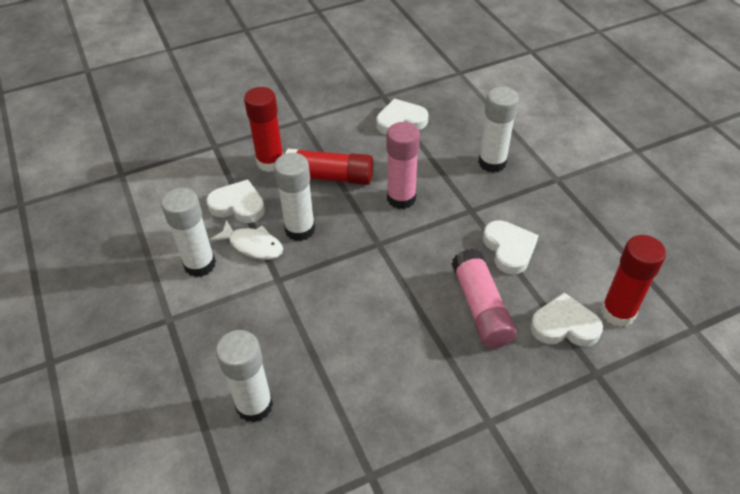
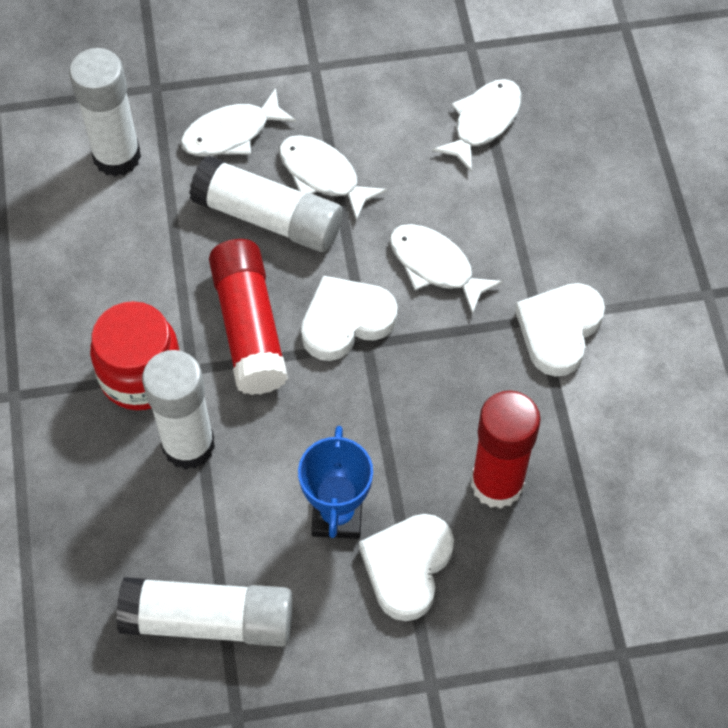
blue trophy: none = 0 -> [298,426,373,539] = 1
pink glue stick: [387,122,420,209] [452,248,517,349] = 2 -> none = 0
red glue stick: [244,87,284,172] [285,149,373,185] [601,235,666,327] = 3 -> [209,239,288,395] [471,390,541,509] = 2
red jar: none = 0 -> [90,301,180,410] = 1
white fish: [210,220,283,260] = 1 -> [180,88,296,156] [279,135,387,221] [390,224,503,315] [433,79,522,172] = 4
white heart: [206,180,265,223] [376,99,428,135] [483,220,539,274] [530,293,603,347] = 4 -> [301,276,398,361] [359,514,454,621] [515,283,605,377] = 3

